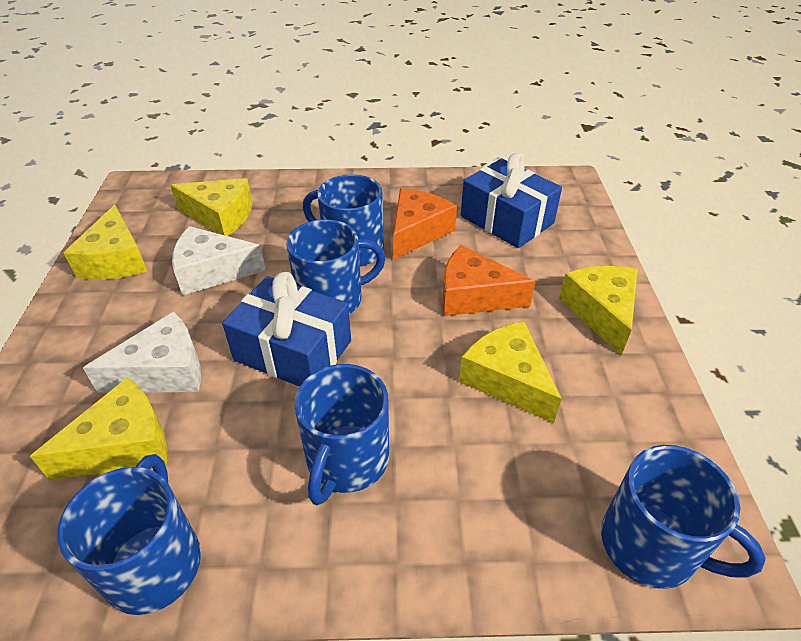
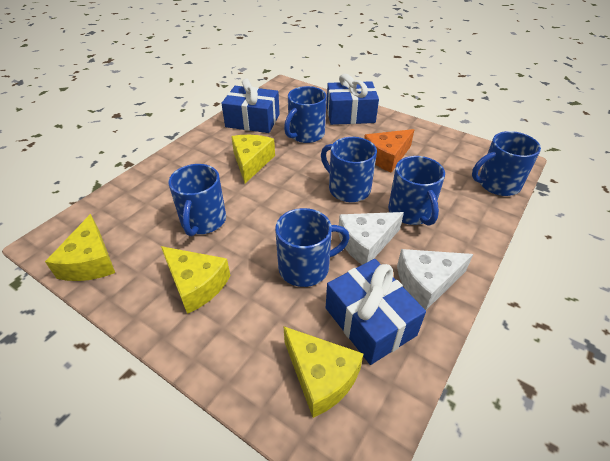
blue gift: [222,272,351,387] [461,153,562,248] = 2 -> [221,78,280,133] [326,259,426,365] [327,74,379,125] = 3
blue mug: [57,454,201,615] [286,219,386,314] [294,364,389,505] [303,174,384,267] [601,445,766,589] = 5 -> [169,164,226,236] [275,208,350,287] [284,86,327,143] [321,137,377,202] [388,156,445,226] [472,131,541,196] = 6
orange cheese: [393,188,457,260] [442,245,536,316] = 2 -> [364,129,415,173] = 1
yellow cheese: [30,377,167,480] [63,205,147,280] [170,178,252,236] [459,321,562,423] [559,266,638,355] = 5 -> [45,214,115,281] [161,246,230,314] [231,135,275,183] [283,326,363,418] = 4

